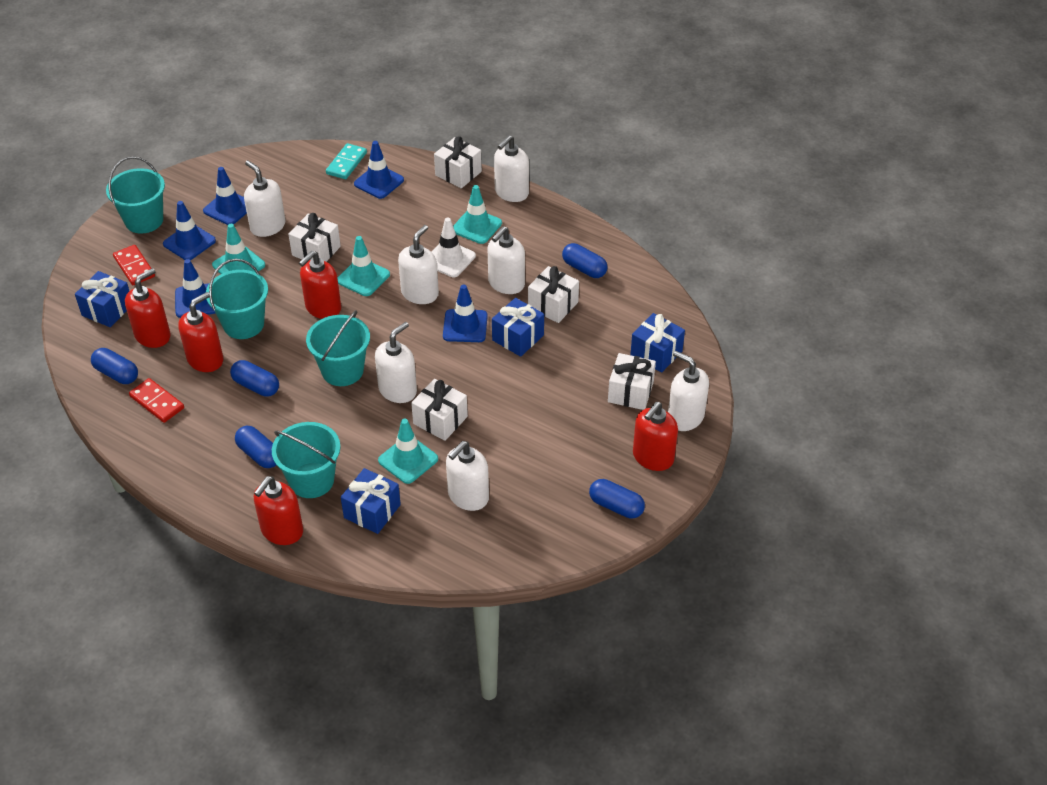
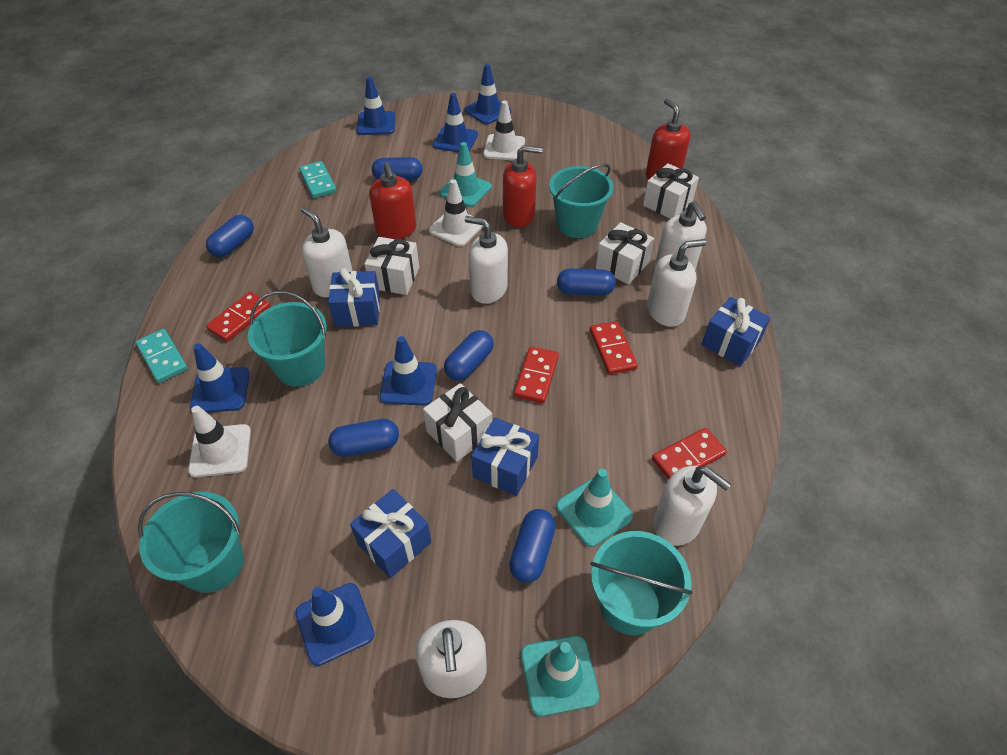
blue capsule: [91,348,138,384] [230,360,279,397] [235,426,276,468] [562,243,608,278] [589,479,645,519] = 5 -> [206,215,254,258] [328,419,399,457] [372,157,423,181] [444,330,494,381] [509,509,556,583] [557,268,616,296] = 6
blue traffic cone: [163,201,216,260] [175,259,215,318] [203,167,247,225] [354,141,404,199] [443,284,488,342] = 5 -> [190,343,250,413] [295,583,374,666] [357,77,395,135] [380,336,437,405] [433,93,478,153] [464,64,512,124] = 6
red domino: [113,245,155,285] [129,378,184,423] = 2 -> [206,292,271,342] [514,347,559,403] [590,321,638,375] [652,428,727,480] = 4
red soap dispenser: [125,268,171,348] [178,292,223,372] [254,476,303,545] [299,251,341,319] [633,402,678,471] = 5 -> [369,162,416,239] [503,145,543,227] [646,98,691,180] = 3
turquoise domino: [326,143,367,179] = 1 -> [136,329,188,383] [299,161,337,198] = 2
turquoise traffic cone: [212,224,265,274] [338,236,390,296] [378,419,438,484] [453,185,502,244] = 4 -> [440,142,492,207] [521,635,599,717] [556,469,633,547] = 3
white gift: [288,213,341,262] [411,379,468,441] [434,136,482,189] [528,266,579,323] [608,353,656,410] = 5 -> [364,237,419,295] [423,383,492,462] [596,222,654,285] [643,163,699,219] = 4
white soap dispenser: [244,160,285,237] [375,322,417,403] [398,225,439,304] [446,441,489,511] [487,226,525,294] [494,135,529,202] [668,351,709,431] = 7 -> [301,207,353,297] [415,620,487,698] [465,216,508,304] [647,239,706,327] [653,466,731,546] [655,201,707,269] = 6
white traffic cone: [432,218,476,277] = 1 -> [188,406,251,477] [429,179,484,246] [484,101,525,161] = 3

